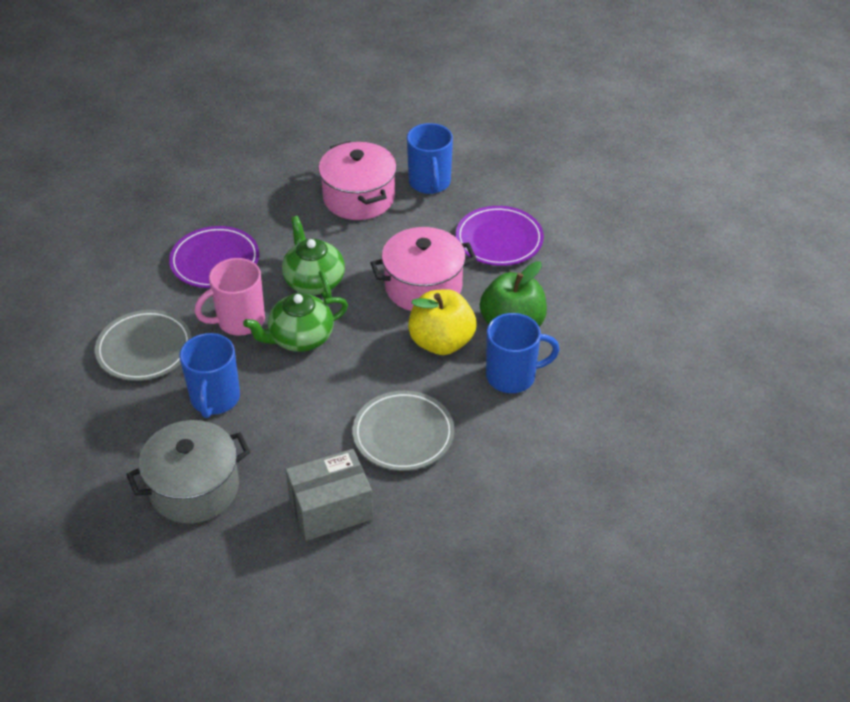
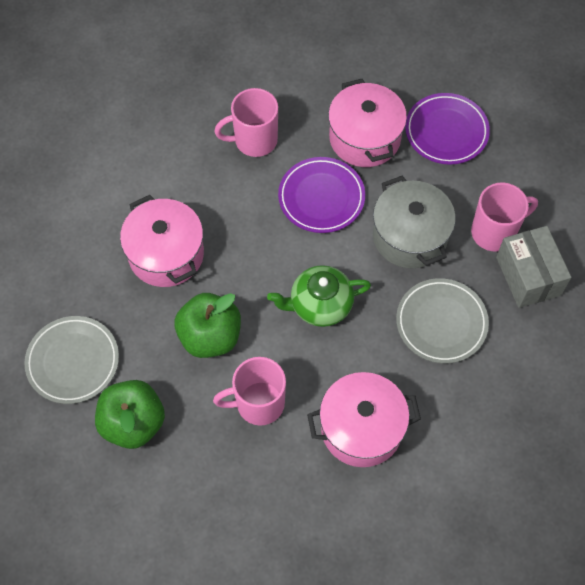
blue mug: [179,333,240,418] [407,123,453,194] [486,313,560,393] = 3 -> none = 0
green apple: [480,261,547,327] = 1 -> [95,380,165,449] [174,293,241,358] = 2
green teapot: [243,293,348,352] [282,216,345,299] = 2 -> [267,265,371,327] = 1
pink mug: [195,258,265,336] = 1 -> [213,357,286,425] [214,88,278,157] [471,183,538,252] = 3
pink pot: [318,141,397,220] [370,227,477,311] = 2 -> [120,195,204,287] [307,372,421,467] [328,79,407,167] = 3
yellow apple: [408,289,476,355] = 1 -> none = 0

